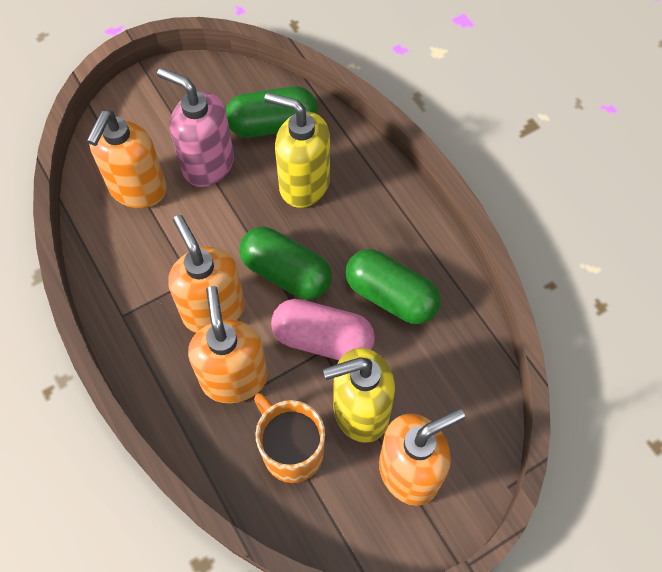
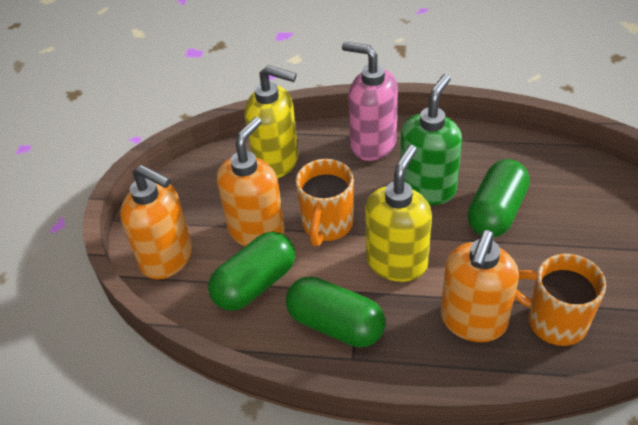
green soap dispenser: none = 0 -> [400,74,462,205] = 1
orange mug: [254,393,325,483] = 1 -> [296,159,354,246] [514,254,606,346] = 2
orange soap dispenser: [87,110,167,208] [168,215,245,333] [188,286,268,403] [379,408,465,506] = 4 -> [120,165,192,279] [217,117,285,246] [440,230,519,342] = 3
pink capsule: [271,299,375,360] = 1 -> none = 0

